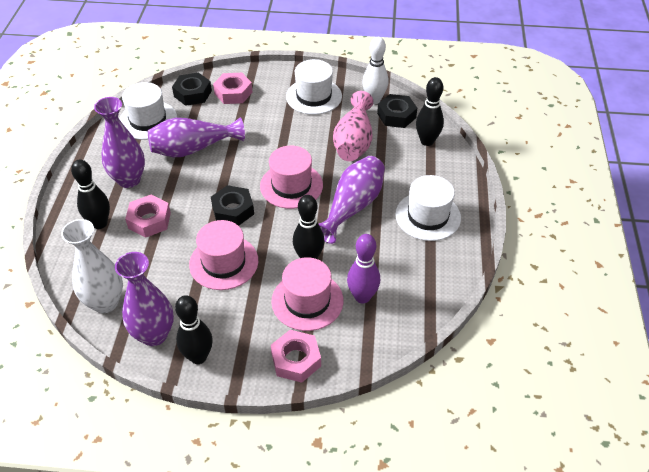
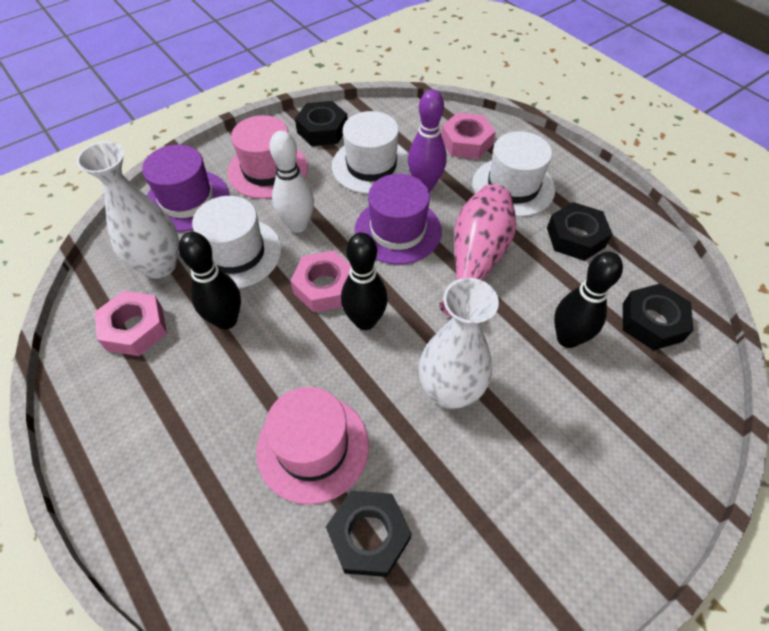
black bowling pin: [71,159,110,229] [175,295,213,364] [293,195,324,259] [416,77,444,146] = 4 -> [179,232,241,330] [341,232,388,330] [554,252,623,348] = 3
black nut: [172,72,212,106] [211,185,254,226] [377,94,417,128] = 3 -> [295,101,348,146] [326,491,412,577] [547,202,612,261] [623,284,693,350] = 4
pink hat: [189,220,258,290] [260,145,323,209] [271,257,343,331] = 3 -> [227,115,308,199] [256,387,369,505] = 2
purple hat: none = 0 -> [142,145,229,232] [354,174,442,264] = 2
purple vase: [94,97,145,188] [115,252,174,346] [148,117,245,157] [319,156,385,244] = 4 -> none = 0
white vase: [61,219,123,313] = 1 -> [77,141,179,279] [419,278,499,409] = 2

